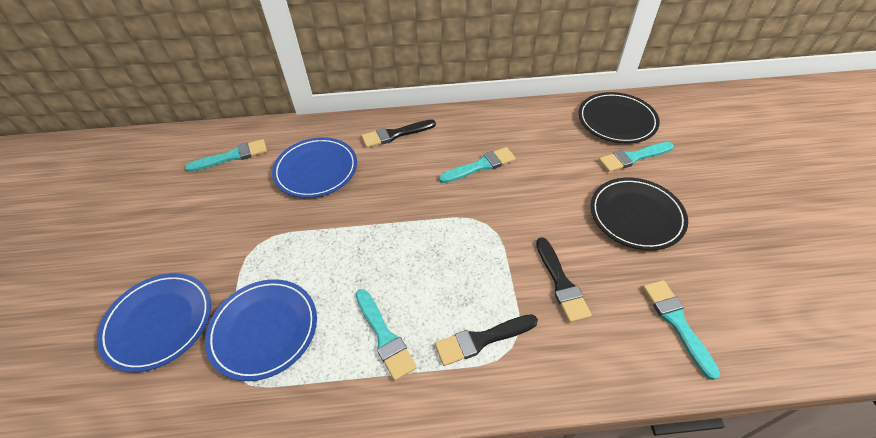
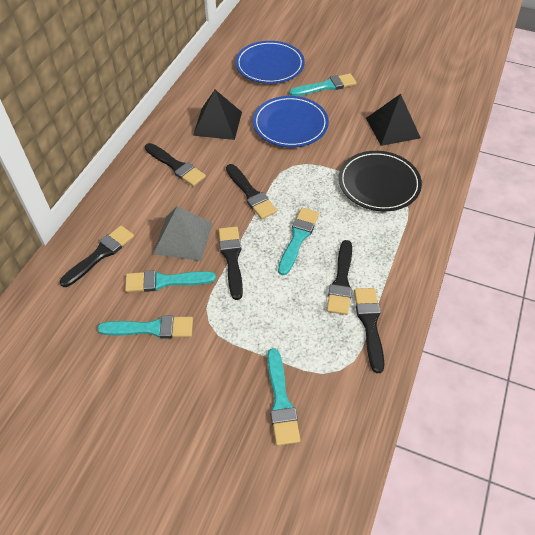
black brush: [362,119,436,148] [435,314,538,366] [536,237,592,323] = 3 -> [60,225,134,287] [145,143,206,186] [218,226,243,300] [226,164,277,219] [327,240,352,315] [354,288,384,373] = 6
black plate: [578,92,660,143] [591,178,688,250] = 2 -> [339,151,422,211] = 1
black pyramid: none = 0 -> [193,90,242,140] [366,94,421,146] = 2
blue plate: [97,273,211,372] [205,279,317,381] [272,137,357,198] = 3 -> [235,41,305,84] [253,96,329,147] = 2
grey pyramid: none = 0 -> [153,206,212,261] = 1

